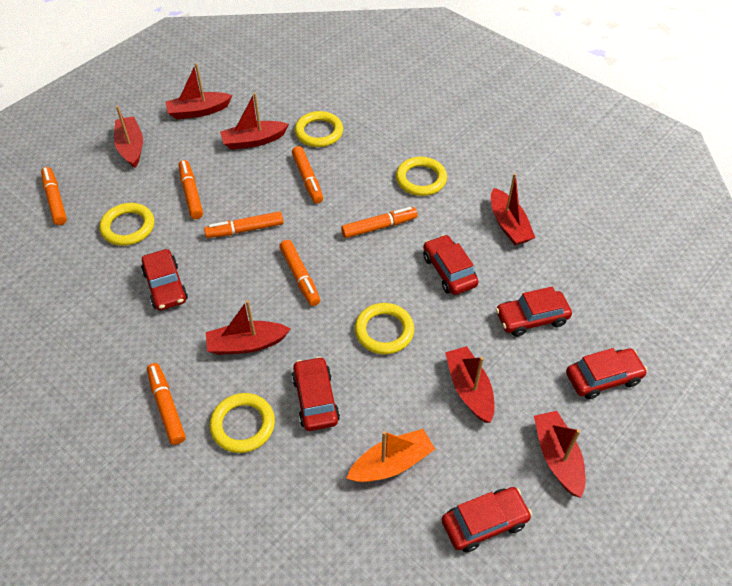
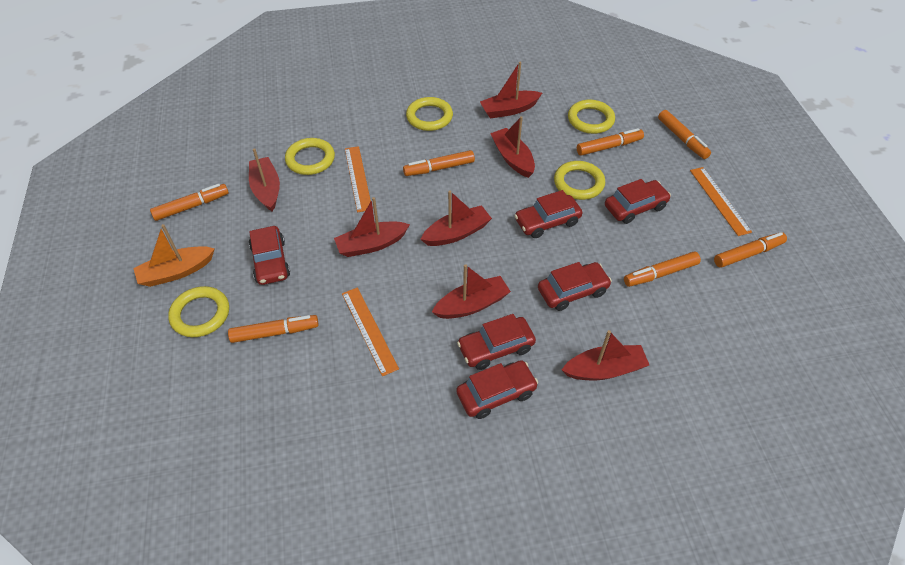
orange ruler: none = 0 -> [342,287,399,376] [345,146,371,212] [690,167,752,236] = 3

